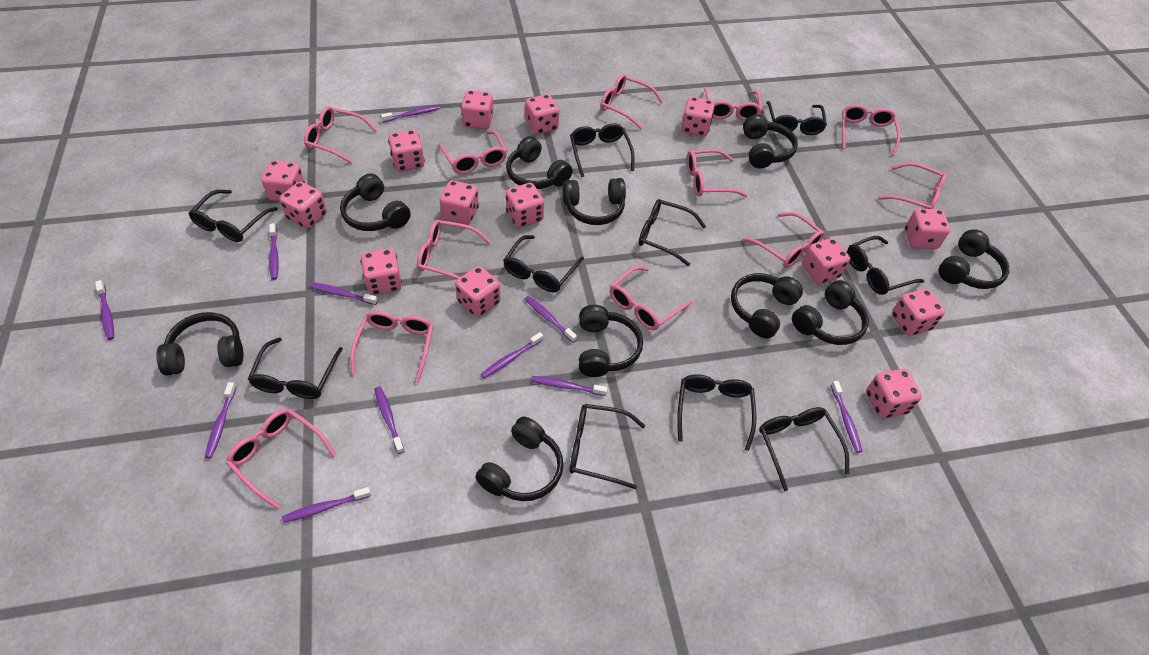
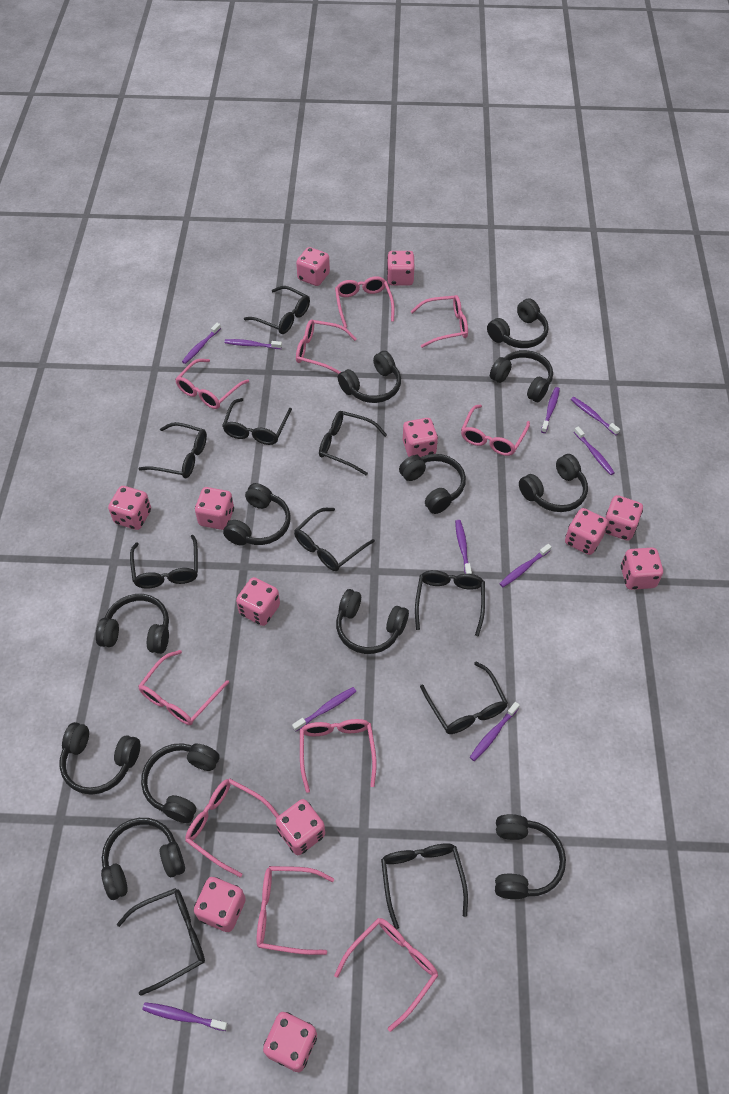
black headphones: [156,312,244,376] [340,173,411,231] [475,417,563,501] [506,136,572,189] [563,178,626,225] [579,305,643,377] [731,273,803,338] [743,115,798,168] [792,280,869,345] [939,229,1009,289] = 10 -> [59,722,140,795] [96,594,169,654] [101,818,185,900] [141,743,219,823] [223,483,291,546] [336,589,409,654] [338,351,401,403] [399,454,466,514] [487,298,549,348] [490,350,553,402] [495,814,566,899] [519,454,588,512] = 12
pink dice: [261,160,305,201] [279,182,327,229] [361,249,402,295] [388,130,425,172] [439,180,479,225] [455,266,501,317] [461,90,493,129] [506,183,544,228] [525,94,559,135] [681,97,715,136] [802,238,850,284] [866,369,922,418] [892,289,945,336] [905,208,950,249] = 14 -> [108,486,151,530] [194,877,246,932] [195,487,234,530] [236,577,280,626] [263,1012,317,1072] [276,799,325,855] [296,247,330,286] [387,251,415,286] [403,418,438,457] [565,508,608,555] [605,495,643,541] [621,547,663,590] = 12
pink glasses: [226,409,336,509] [304,106,377,164] [351,311,434,383] [417,220,491,279] [439,130,507,174] [601,74,663,130] [610,266,693,330] [687,149,748,197] [704,88,762,121] [743,212,824,268] [842,104,900,156] [878,163,947,209] = 12 -> [138,650,229,725] [175,359,249,409] [185,778,279,877] [256,866,334,955] [296,320,357,374] [300,719,377,793] [334,918,438,1032] [335,276,395,328] [410,295,468,348] [461,404,530,456] = 10
purple toothbrush: [95,280,114,340] [205,382,236,458] [269,223,279,280] [282,487,371,523] [310,282,378,305] [374,387,405,454] [381,105,440,122] [481,332,543,378] [525,296,577,343] [531,376,608,396] [831,381,862,453] = 11 -> [142,1002,228,1031] [182,323,221,364] [225,339,282,349] [292,687,356,732] [455,520,472,574] [470,702,520,761] [499,544,552,587] [541,387,560,433] [571,397,620,435] [574,426,615,475] = 10

